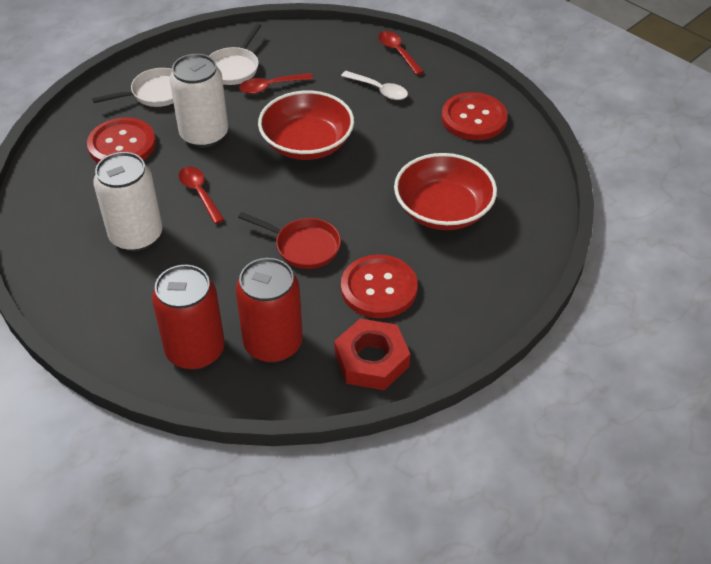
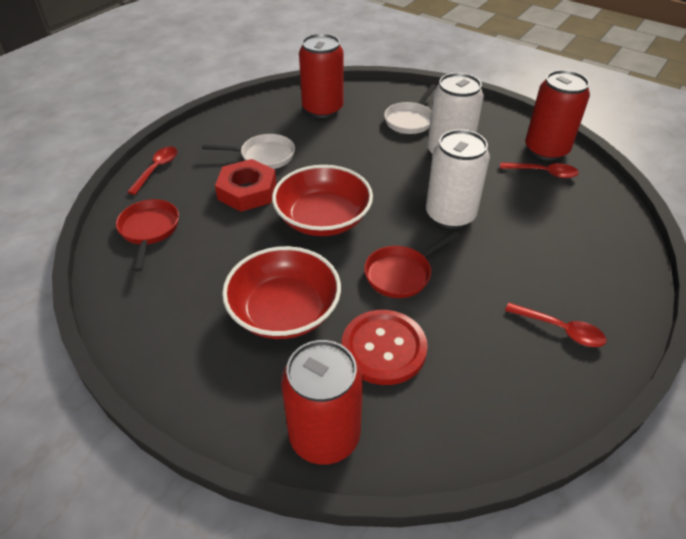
red button: [87,118,156,163] [341,255,418,318] [441,92,508,140] = 3 -> [342,310,428,385] = 1
red can: [152,265,224,370] [235,258,303,363] = 2 -> [281,340,363,465] [299,33,343,118] [525,70,590,161] = 3
red pan: [238,212,341,269] = 1 -> [116,199,179,272] [364,231,460,298] = 2
white spoon: [341,71,408,100] = 1 -> none = 0

